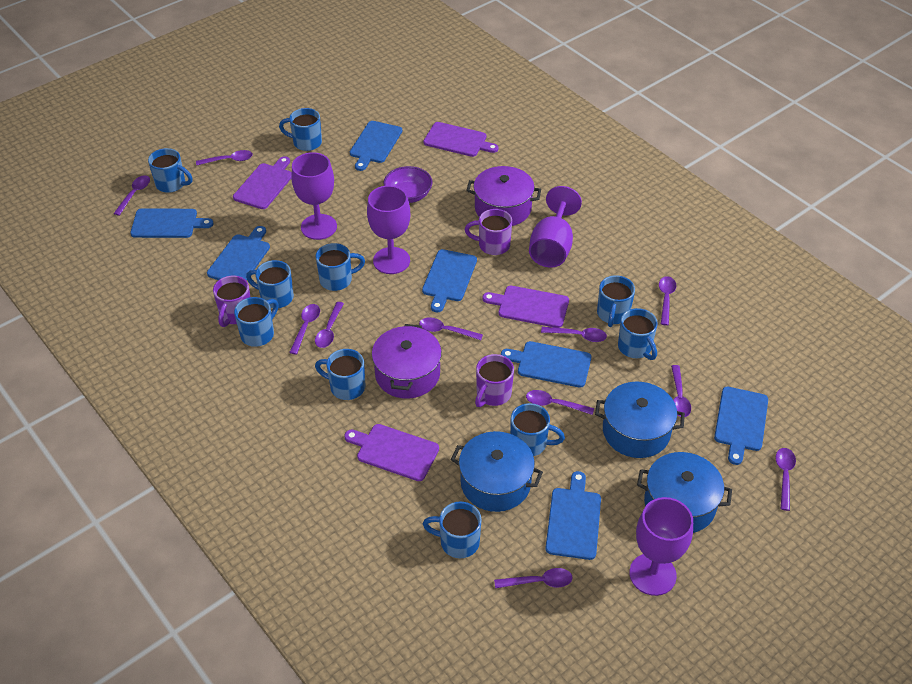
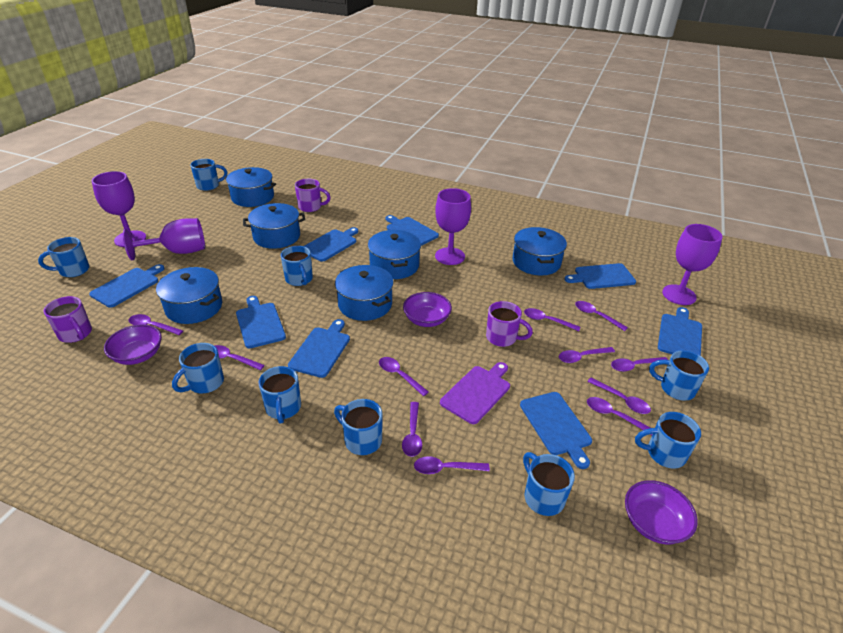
blue cutting board: [130,208,213,238] [207,226,270,281] [350,121,402,171] [422,249,477,312] [501,341,591,388] [545,471,601,560] [714,387,768,465] = 7 -> [89,264,164,308] [236,296,286,349] [288,319,350,378] [304,227,358,262] [385,215,439,246] [520,392,592,469] [564,263,636,289] [658,307,702,356] = 8
blue mug: [148,148,193,193] [234,297,278,347] [246,260,294,308] [279,108,322,151] [315,349,365,400] [316,243,365,291] [423,502,482,558] [510,403,565,456] [597,275,635,327] [618,308,658,360] = 10 -> [38,237,89,277] [172,343,224,394] [190,159,227,191] [259,366,301,423] [281,246,313,286] [334,399,383,455] [523,452,575,516] [635,412,701,469] [649,350,709,401] = 9
blue pot: [451,431,543,512] [595,381,685,458] [637,452,732,533] = 3 -> [156,267,222,324] [224,167,276,207] [243,203,305,249] [335,265,394,321] [368,230,421,279] [512,227,567,275] = 6
purple bowl: [383,166,433,203] = 1 -> [104,324,162,365] [403,292,452,327] [625,480,698,544] = 3
purple cutting board: [233,156,292,209] [344,424,439,481] [423,122,499,157] [482,286,569,328] = 4 -> [440,362,510,424] = 1
purple pot: [372,324,442,399] [466,166,541,226] = 2 -> none = 0

